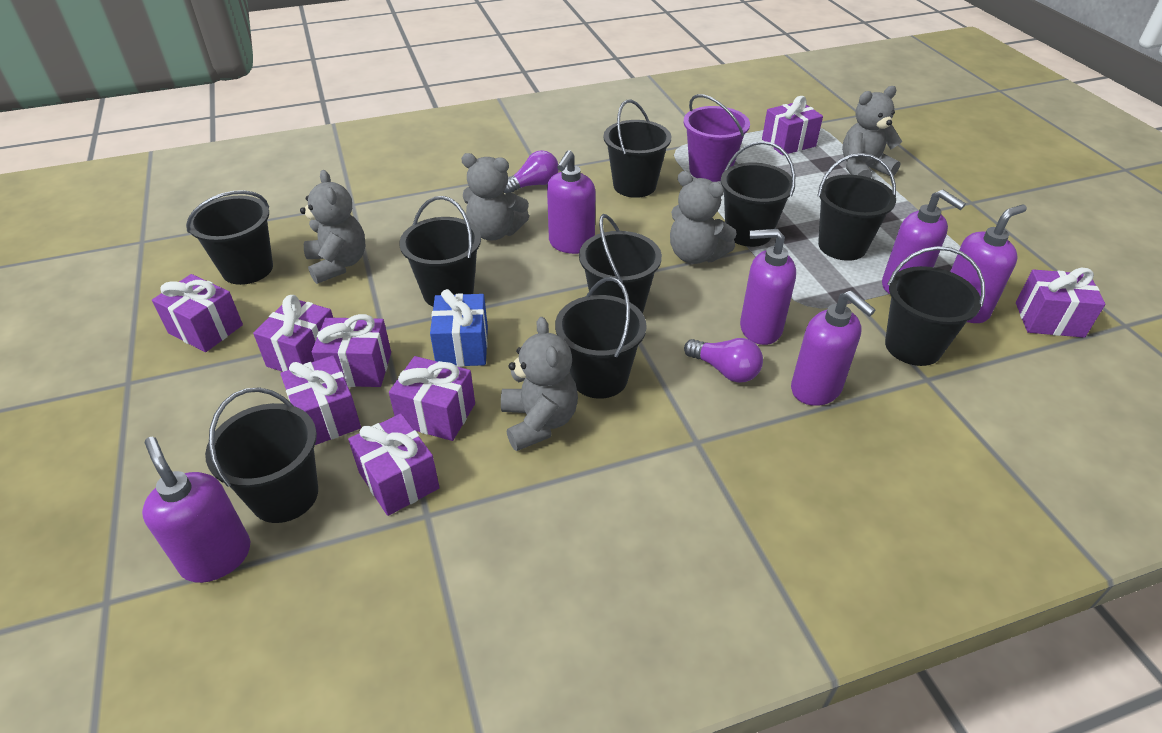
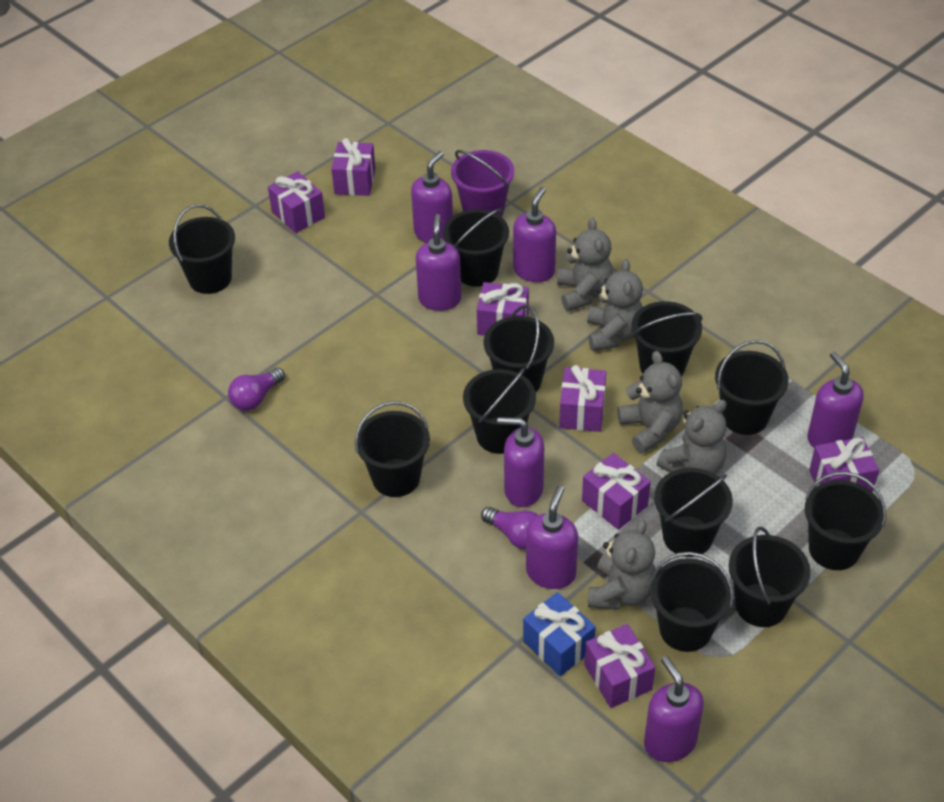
black bucket: [186,190,273,285] [205,387,318,523] [399,196,481,307] [555,277,647,399] [579,214,662,313] [603,100,671,198] [721,141,796,247] [817,153,896,261] [885,246,985,366] = 9 -> [169,204,235,294] [355,401,430,497] [443,208,509,287] [463,368,536,454] [483,305,554,392] [631,301,703,376] [650,552,734,652] [654,468,733,557] [715,340,789,435] [729,527,811,627] [805,472,886,570] = 11
purple gift: [152,274,243,352] [253,295,333,372] [280,355,361,445] [312,314,391,387] [348,413,440,516] [389,356,475,441] [762,96,823,155] [1016,268,1105,338] = 8 -> [268,171,325,233] [331,138,376,196] [477,282,529,336] [559,365,606,432] [582,453,651,530] [584,624,655,708] [809,437,879,492] = 7
purple soap dispenser: [142,437,250,583] [547,150,596,254] [740,229,796,345] [791,291,876,406] [882,190,966,294] [950,204,1027,323] = 6 -> [411,151,453,243] [416,214,462,311] [497,417,544,507] [513,187,556,282] [526,486,578,589] [644,656,704,762] [807,352,864,448] = 7

